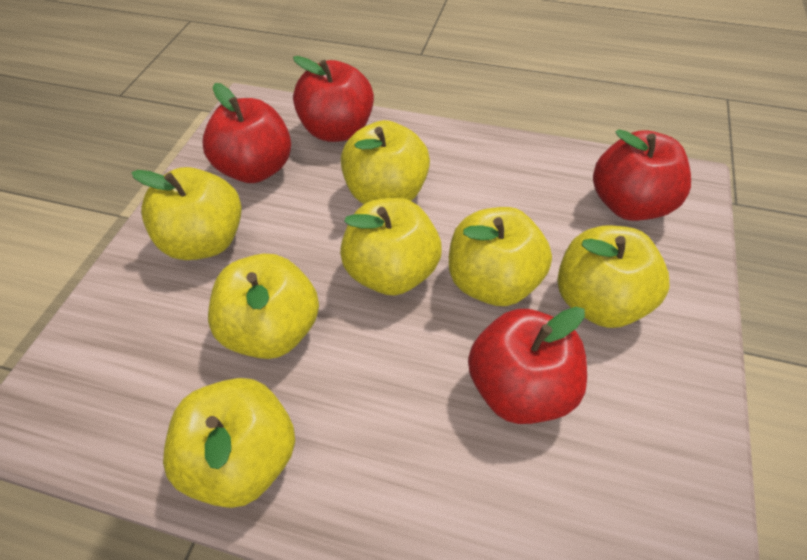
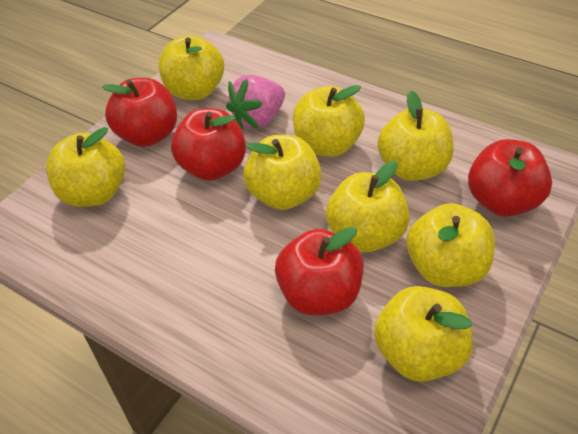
pink strawberry: none = 0 -> [226,75,285,129] = 1
yellow apple: [132,167,241,260] [163,378,295,508] [208,254,319,359] [340,198,442,295] [341,120,430,204] [449,207,552,306] [558,225,669,328] = 7 -> [46,127,125,207] [159,35,224,100] [243,135,322,210] [293,85,365,157] [326,161,410,252] [374,286,473,382] [377,91,454,181] [407,203,495,287] = 8

